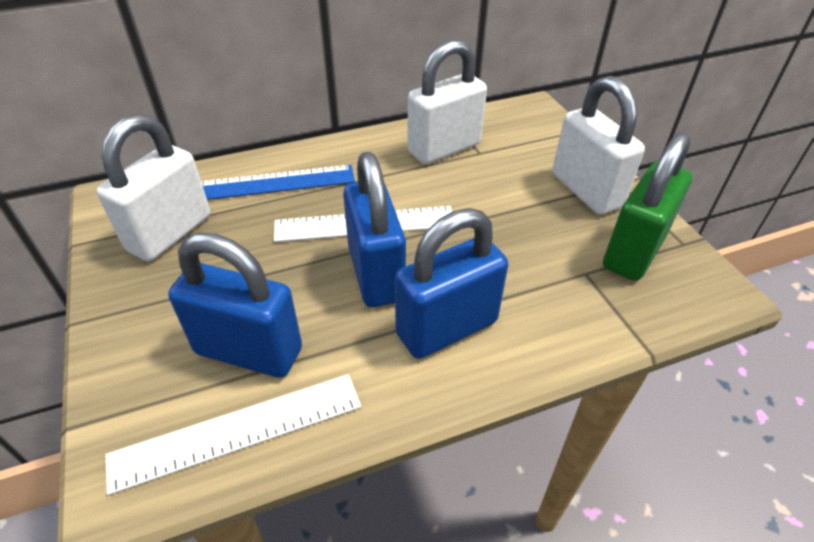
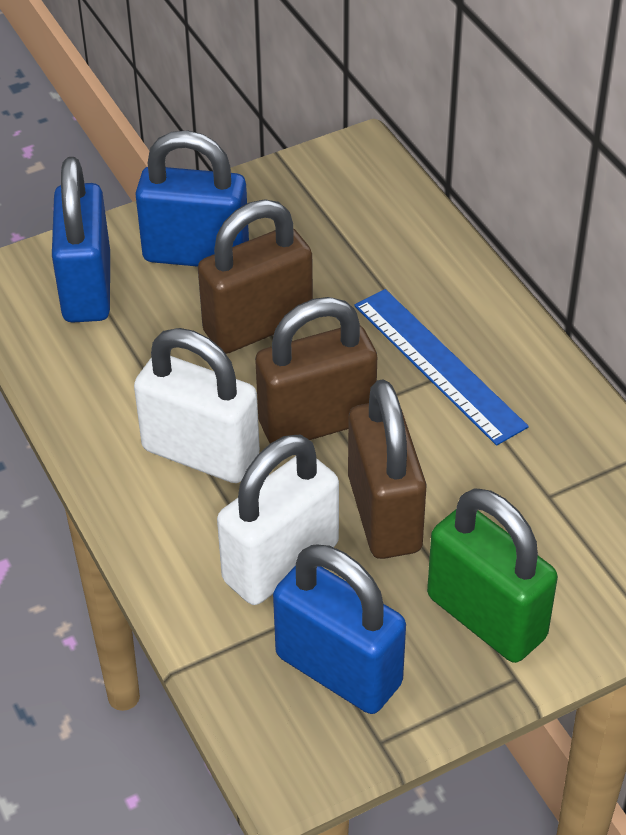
brown padlock: none = 0 -> [198,200,313,354] [255,297,377,443] [348,379,426,559] = 3
white padlock: [96,114,210,261] [407,40,487,164] [552,76,645,214] = 3 -> [134,328,260,483] [217,435,339,605] = 2
white ruler: [105,374,361,495] [274,206,452,242] = 2 -> none = 0

